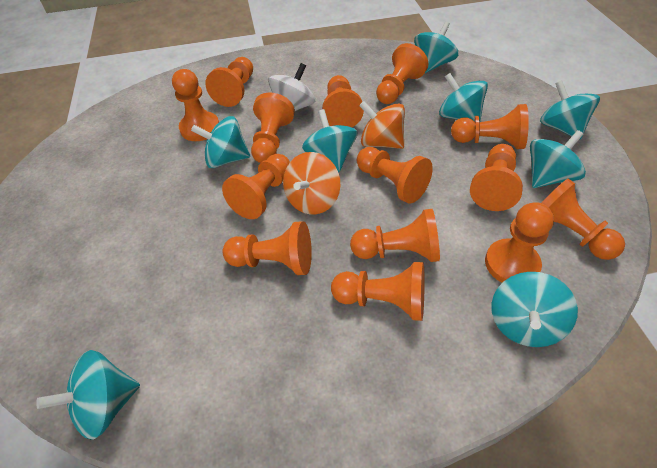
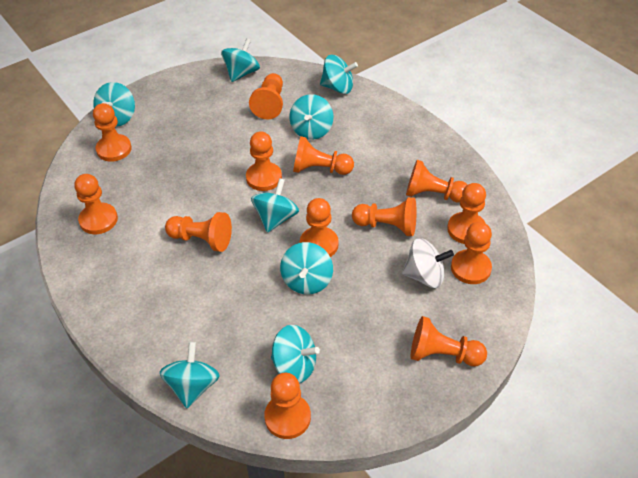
orange pawn: [172,69,219,141] [206,57,253,107] [222,154,290,219] [222,221,312,275] [251,93,295,163] [322,75,364,127] [331,262,425,321] [350,209,440,262] [357,147,433,204] [376,43,428,104] [451,104,529,149] [470,144,523,211] [485,202,554,283] [542,178,625,260] = 14 -> [74,174,118,234] [93,103,132,162] [165,212,232,252] [246,131,282,191] [249,73,283,120] [264,373,311,439] [293,136,354,175] [300,198,339,257] [352,197,417,236] [406,160,467,203] [411,316,487,366] [447,183,486,244] [451,222,492,284] = 13
orange spinning top: [283,152,340,214] [359,101,405,149] = 2 -> none = 0

